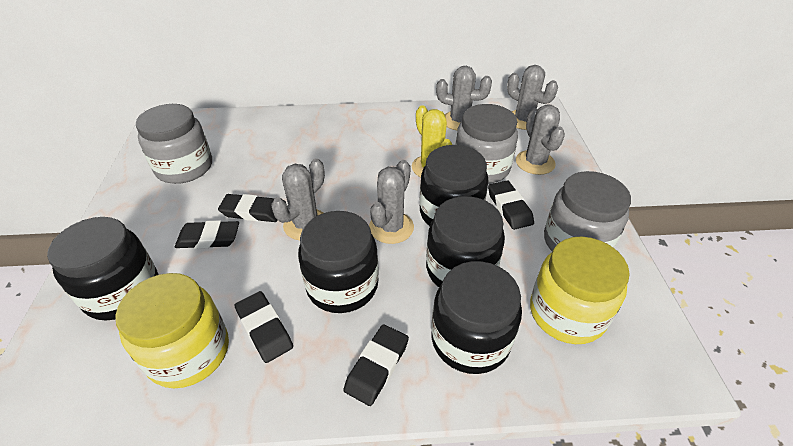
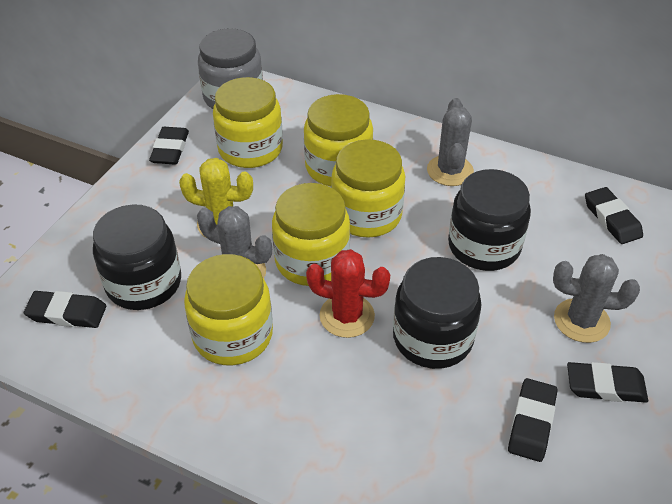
black jar: [47,217,159,320] [298,211,379,313] [420,145,489,226] [426,196,505,287] [431,261,522,374] = 5 -> [93,204,181,310] [393,257,482,369] [448,169,531,271] = 3
grey cactus: [271,158,325,240] [369,160,414,244] [436,66,492,130] [507,65,558,130] [516,105,565,175] = 5 -> [197,206,272,278] [427,98,474,186] [553,254,640,343] = 3
grey jar: [136,104,212,184] [456,104,518,184] [544,171,631,251] = 3 -> [198,28,263,109] = 1
red cactus: none = 0 -> [306,249,390,338] = 1
yellow jar: [115,273,229,388] [530,237,630,344] = 2 -> [184,254,273,365] [213,77,283,168] [272,183,350,286] [304,94,373,186] [331,139,405,238] = 5

